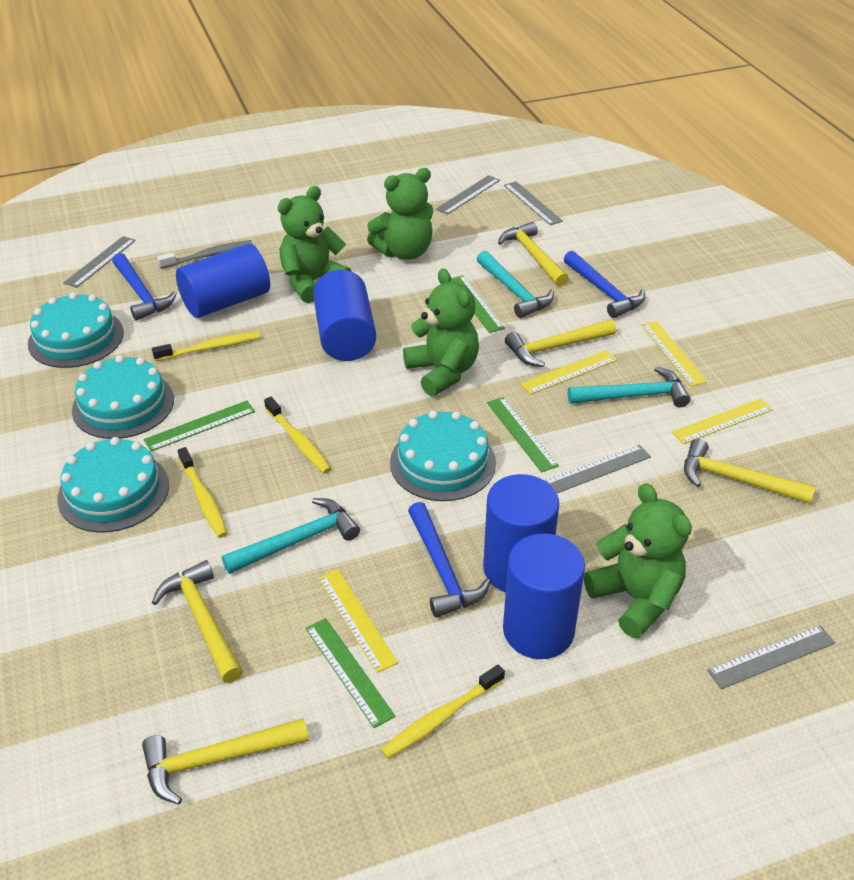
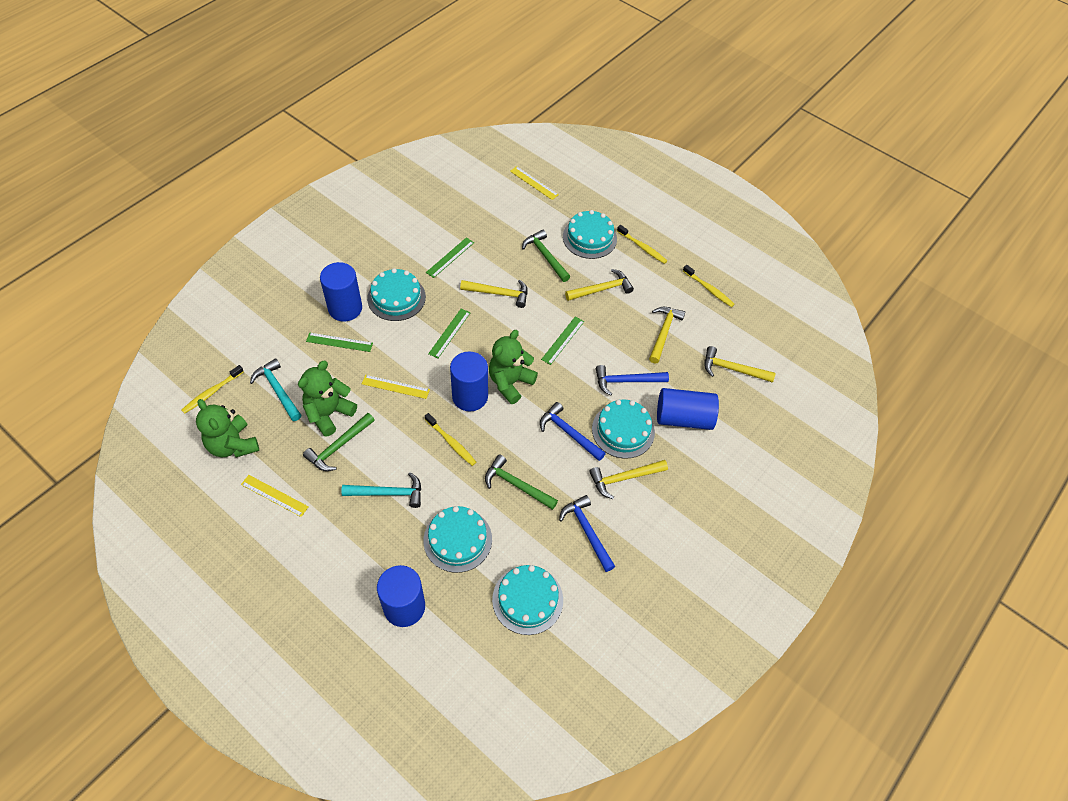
green hammer: none = 0 -> [303,413,375,471] [485,455,558,510] [522,229,570,282] = 3
green teddy bear: [277,186,352,303] [367,168,434,260] [403,268,479,396] [584,483,692,638] = 4 -> [196,399,259,457] [298,361,357,437] [489,330,538,404] = 3
grey ruler: [63,236,136,288] [436,175,500,215] [504,181,563,225] [544,444,651,493] [707,625,835,689] = 5 -> none = 0
grey toothbrush: [157,240,253,269] = 1 -> none = 0
turquoise cake: [28,292,124,368] [57,437,169,533] [72,355,174,439] [390,410,496,501] = 4 -> [367,268,426,321] [423,506,492,573] [492,565,563,635] [563,210,617,259] [592,400,655,459] = 5
turquoise hammer: [222,498,360,574] [477,251,554,318] [568,367,690,408] = 3 -> [250,358,301,421] [341,472,421,508] = 2
yellow ruler: [318,569,398,673] [520,350,617,395] [641,321,707,386] [672,399,773,444] = 4 -> [241,475,309,517] [362,375,430,399] [510,166,559,200] = 3

